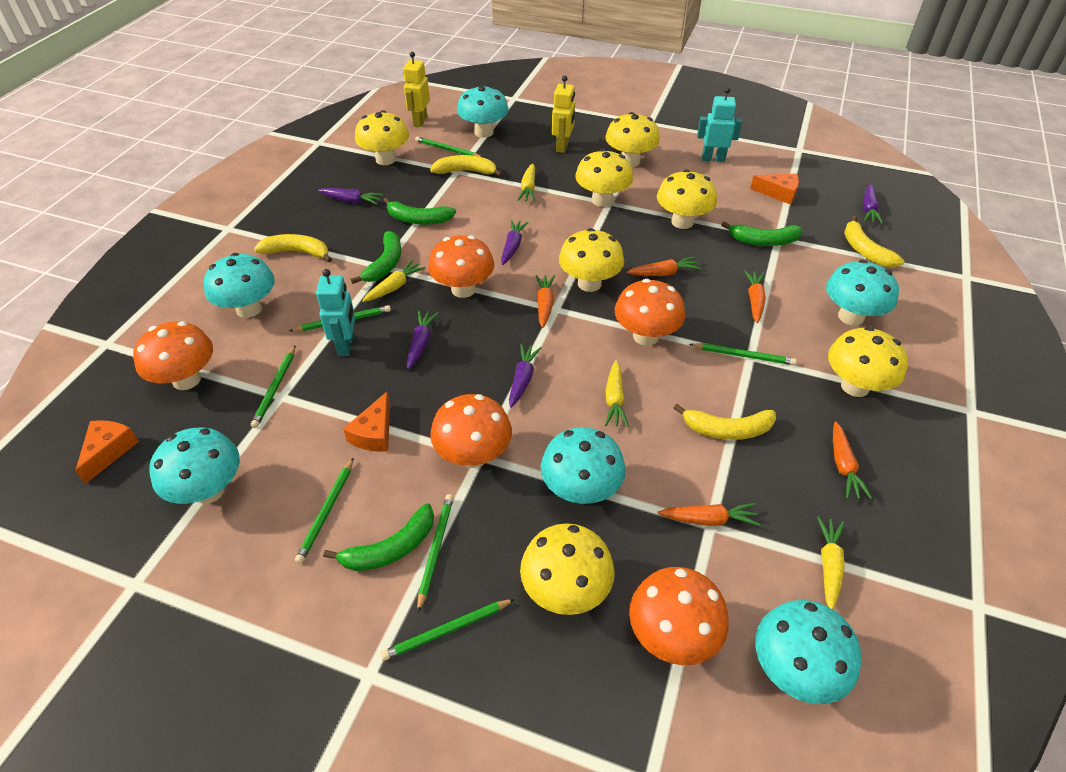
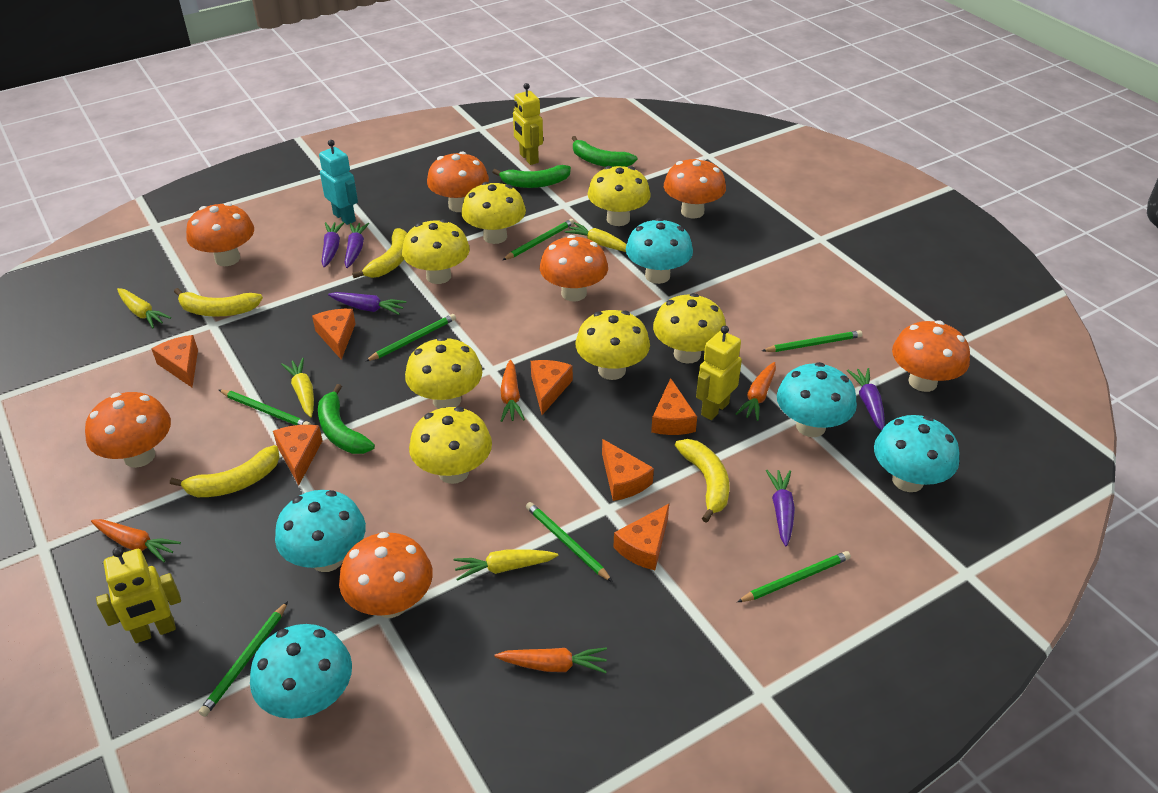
green banana: [323,503,434,571] [351,231,401,284] [383,197,456,225] [721,221,802,246] = 4 -> [318,384,375,454] [492,165,571,188] [572,136,637,167] = 3
orange carrot: [535,275,555,328] [627,257,701,276] [658,503,760,526] [744,270,766,323] [833,421,872,499] = 5 -> [91,519,181,562] [495,647,607,673] [500,360,525,422] [736,362,776,421] = 4
orange cheese: [75,420,139,484] [343,392,390,452] [750,173,799,205] = 3 -> [152,335,198,388] [273,425,323,486] [312,309,355,360] [531,360,573,415] [602,439,654,501] [613,504,669,570] [651,378,697,435] = 7
orange mushroom: [133,321,213,390] [428,235,494,298] [430,394,512,468] [615,279,685,346] [629,567,729,665] = 5 -> [85,392,171,468] [186,203,254,266] [339,532,433,618] [427,152,489,212] [540,235,608,302] [664,158,726,219] [892,321,970,392] = 7
turquoise mushroom: [149,428,240,504] [204,253,275,318] [457,86,509,138] [541,427,626,504] [755,600,862,704] [826,260,899,326] = 6 -> [250,624,352,719] [275,490,366,572] [626,218,693,284] [777,362,857,437] [874,415,959,492] = 5
turquoise robot: [316,269,355,356] [697,87,742,162] = 2 -> [319,140,358,225] = 1
yellow robot: [403,52,430,127] [552,76,575,153] = 2 -> [96,547,181,643] [513,83,543,165] [696,326,742,420] = 3

